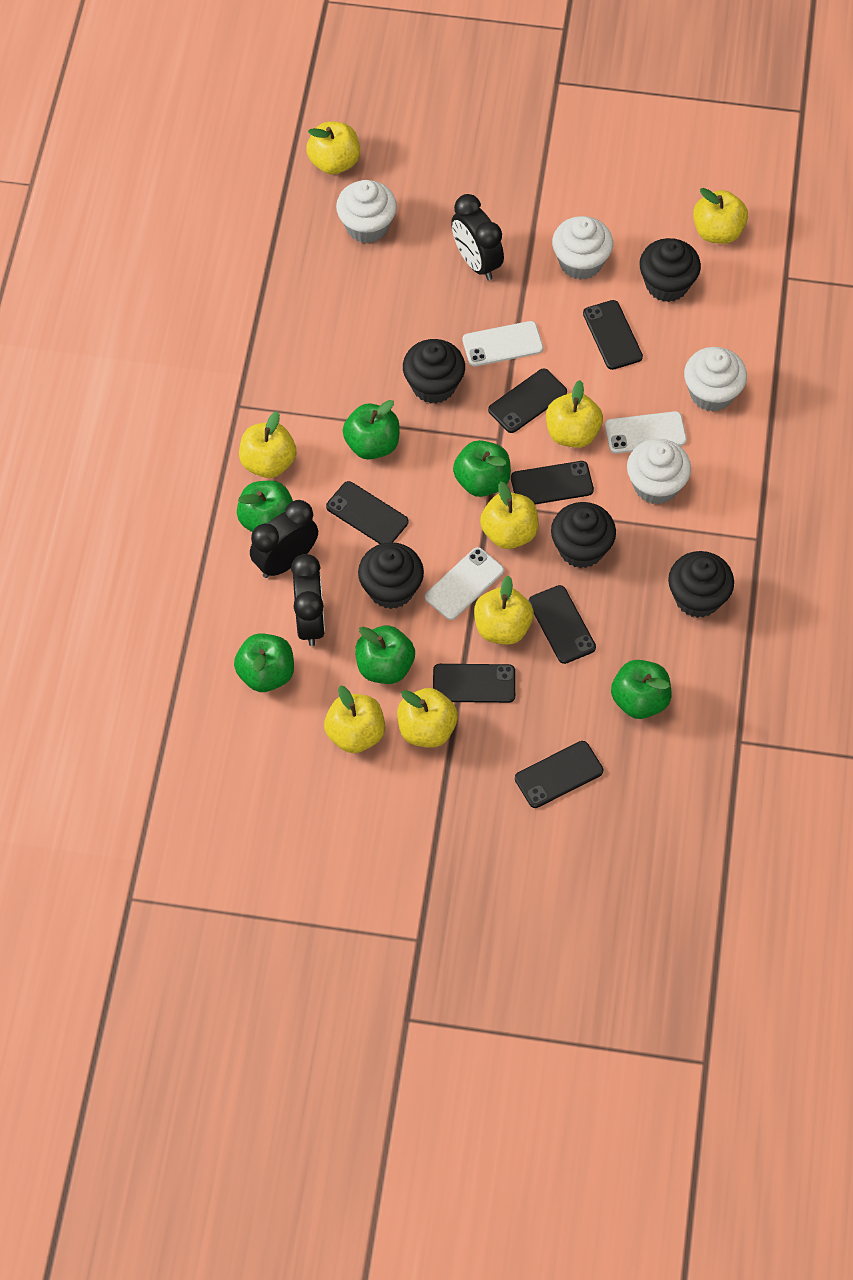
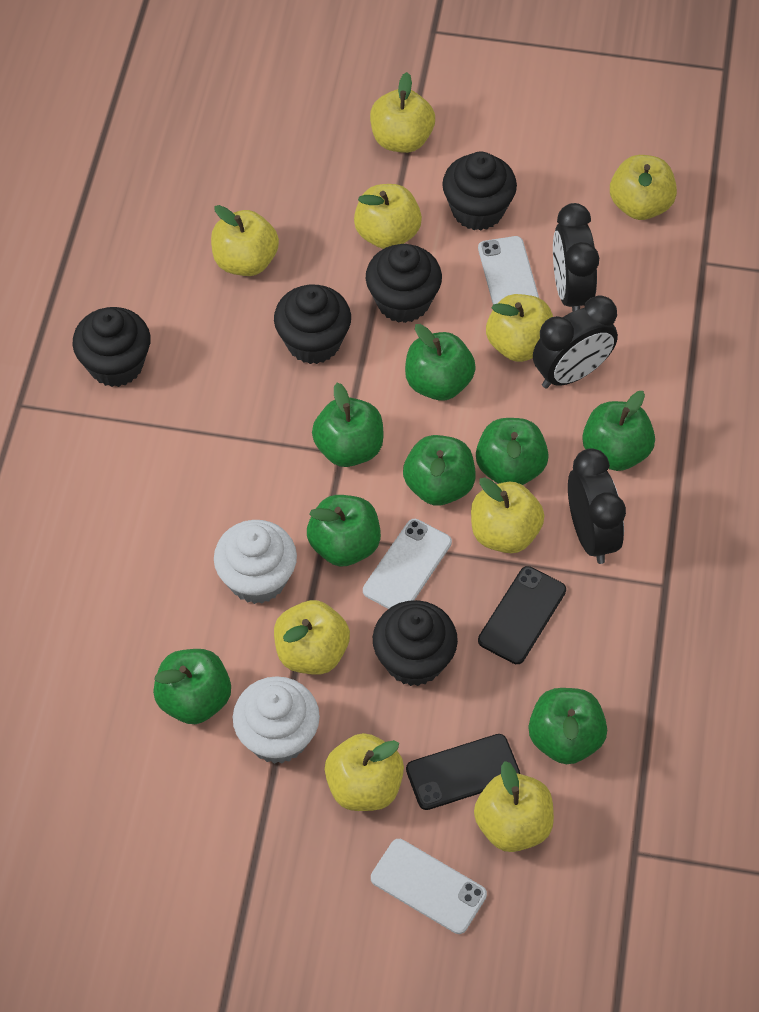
black phone: [326,481,408,544] [433,664,515,703] [488,369,567,433] [511,461,594,504] [515,741,603,808] [529,585,596,664] [583,300,643,370] = 7 -> [406,734,520,810] [478,566,566,664] = 2
green apple: [234,633,294,692] [237,481,293,532] [343,400,400,459] [355,625,415,684] [453,440,511,497] [611,660,672,719] = 6 -> [153,649,231,724] [307,495,381,567] [312,383,384,467] [403,435,476,506] [405,324,476,401] [476,418,549,485] [529,688,607,764] [582,391,655,471] = 8
white cupcake: [336,180,397,243] [552,216,613,280] [627,439,691,504] [684,347,747,412] = 4 -> [214,520,297,604] [233,676,320,764] = 2
yellow apple: [239,411,296,478] [306,121,360,175] [324,686,385,753] [397,688,458,747] [474,575,534,645] [480,481,539,549] [546,380,603,448] [693,188,748,244] = 8 -> [211,205,279,276] [274,600,350,675] [325,733,404,811] [354,184,422,249] [370,72,435,153] [471,478,544,553] [474,761,554,852] [486,294,553,362] [610,155,677,220] = 9

